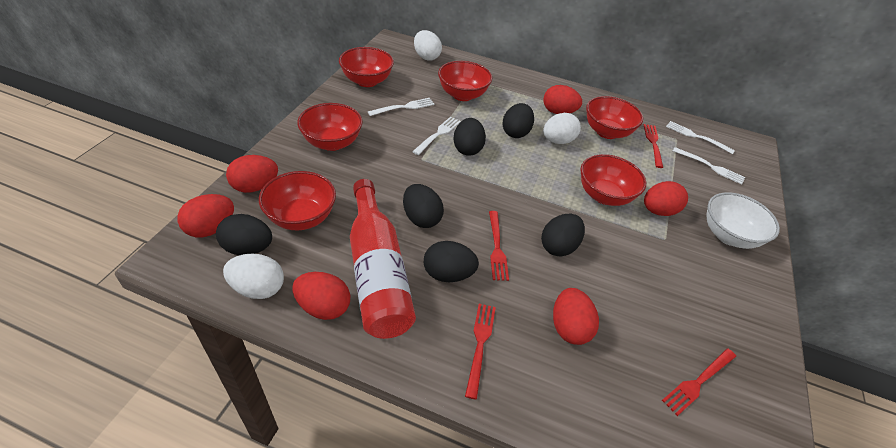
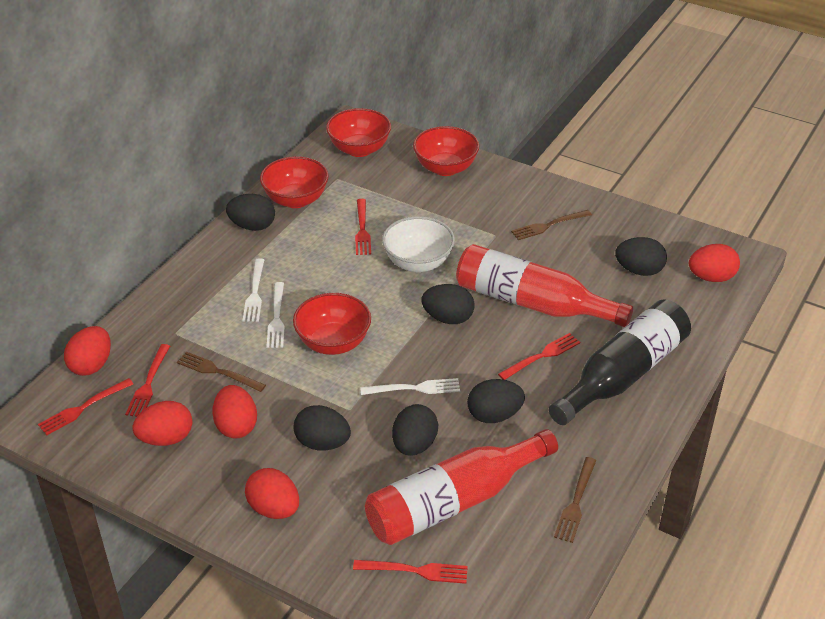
black bottle: none = 0 -> [549,299,691,425] = 1
brown fork: none = 0 -> [177,352,266,392] [511,210,592,240] [554,457,597,543] = 3
red bottle: [350,179,416,339] = 1 -> [365,429,558,545] [456,244,633,327] = 2
red bowl: [259,171,336,230] [297,103,363,151] [339,47,394,87] [438,61,492,101] [580,154,646,206] [586,96,643,139] = 6 -> [260,156,329,208] [293,293,371,355] [326,108,391,157] [413,126,479,176] = 4
red egg: [177,194,234,237] [226,155,278,193] [293,272,350,320] [543,85,582,114] [553,288,599,345] [644,181,688,216] = 6 -> [64,326,111,376] [133,401,192,446] [212,385,257,439] [245,468,299,519] [689,244,740,282] = 5
red fork: [465,304,496,400] [489,211,509,281] [644,124,663,168] [662,348,736,416] = 4 -> [38,378,133,435] [125,344,170,417] [353,560,468,584] [355,199,371,255] [498,333,580,380] = 5
white egg: [223,254,284,299] [414,30,442,61] [543,113,581,144] = 3 -> none = 0
white fork: [368,98,435,116] [412,117,461,155] [666,121,735,154] [673,147,745,185] = 4 -> [243,258,264,321] [266,282,285,348] [360,378,460,395] = 3

